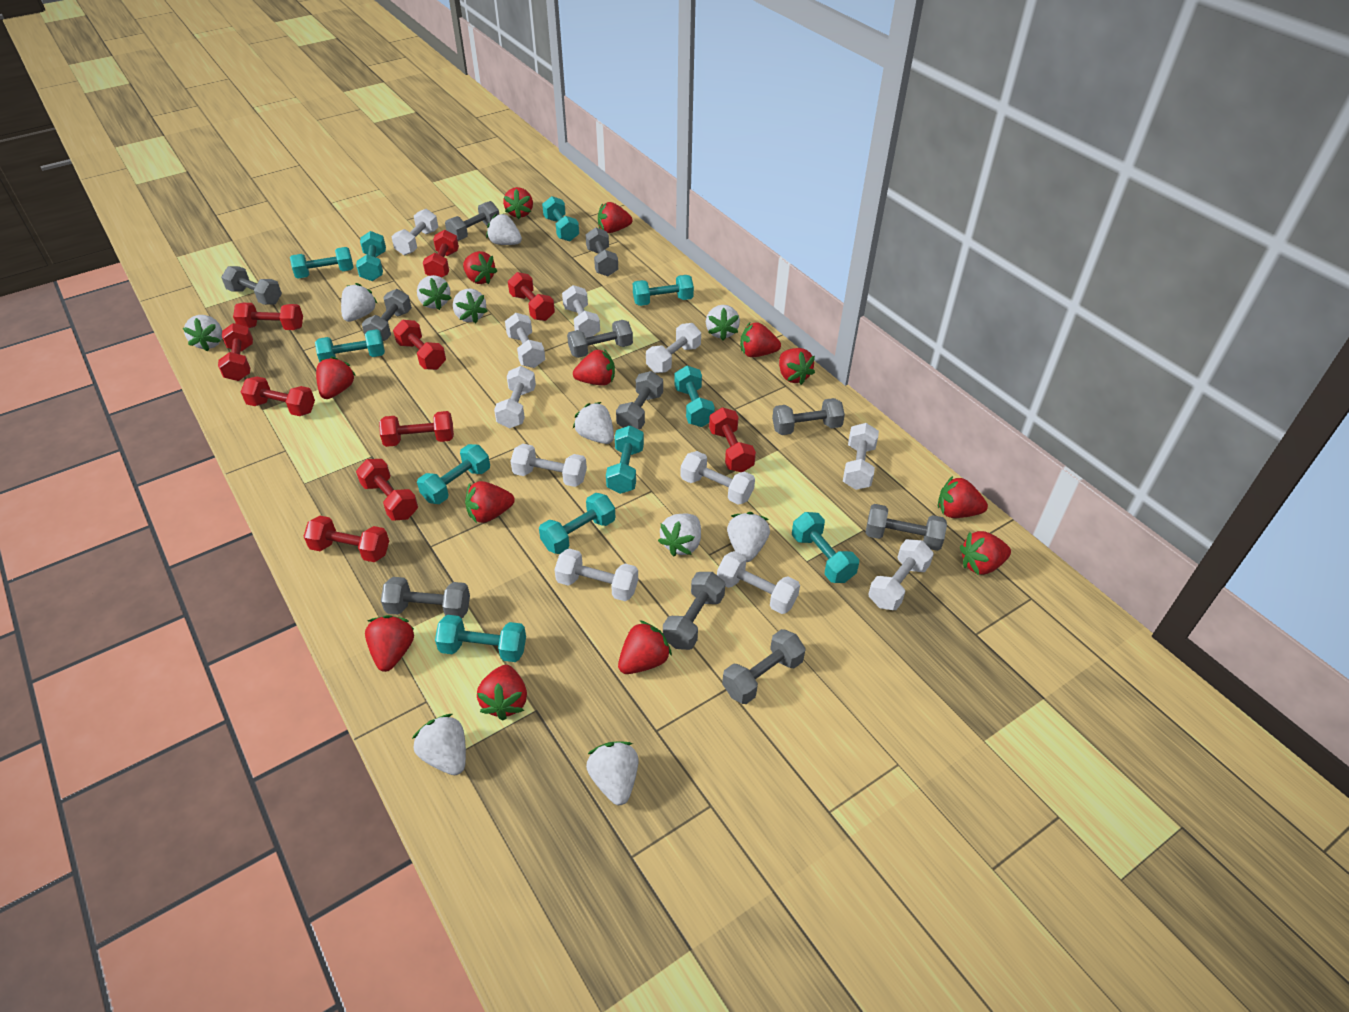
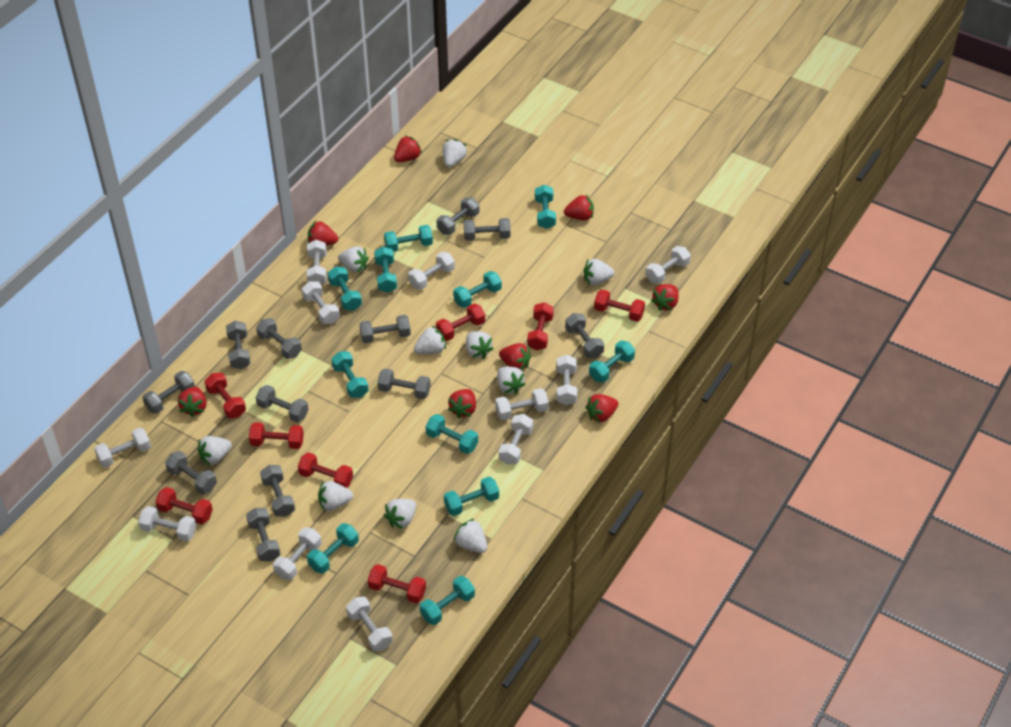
grey dumbbell: [221,266,282,305] [362,289,412,341] [381,577,470,619] [445,201,499,241] [567,320,633,358] [585,227,618,276] [616,371,663,429] [663,572,725,650] [722,629,806,704] [772,398,845,435] [866,504,947,551] = 11 -> [142,371,195,414] [165,451,217,494] [226,321,251,369] [246,508,281,562] [256,318,302,359] [256,385,309,422] [260,465,295,517] [360,315,411,343] [377,368,431,399] [437,197,479,235] [464,218,510,241] [565,313,604,358] = 12
red dumbbell: [218,323,253,381] [233,303,303,330] [241,376,315,416] [303,516,389,562] [356,459,418,521] [379,411,454,447] [393,320,446,370] [423,230,459,278] [508,272,555,321] [709,407,756,472] = 10 -> [156,487,213,525] [205,373,246,418] [249,422,304,449] [298,452,353,488] [368,564,426,604] [436,304,485,341] [527,302,554,350] [594,289,645,322] = 8
red strawberry: [316,357,356,399] [365,615,415,672] [463,251,497,284] [465,481,515,523] [477,665,527,721] [503,187,533,219] [573,349,615,386] [598,202,632,233] [618,620,672,674] [740,322,781,357] [779,348,815,385] [938,476,988,518] [960,531,1011,575] = 13 -> [178,387,207,417] [308,221,338,246] [394,136,422,162] [448,389,476,419] [499,343,531,370] [564,195,594,220] [586,394,618,423] [651,284,679,311] = 8
white strawberry: [183,315,222,351] [341,283,377,322] [412,714,466,775] [417,275,452,310] [453,288,488,323] [486,214,522,245] [573,402,614,444] [586,741,638,805] [658,513,701,557] [706,305,740,340] [727,512,770,562] = 11 -> [197,436,232,465] [318,481,353,511] [338,246,369,273] [384,499,416,529] [414,326,446,354] [443,139,467,167] [453,518,487,553] [466,331,494,359] [497,366,526,394] [584,259,614,285] = 10

